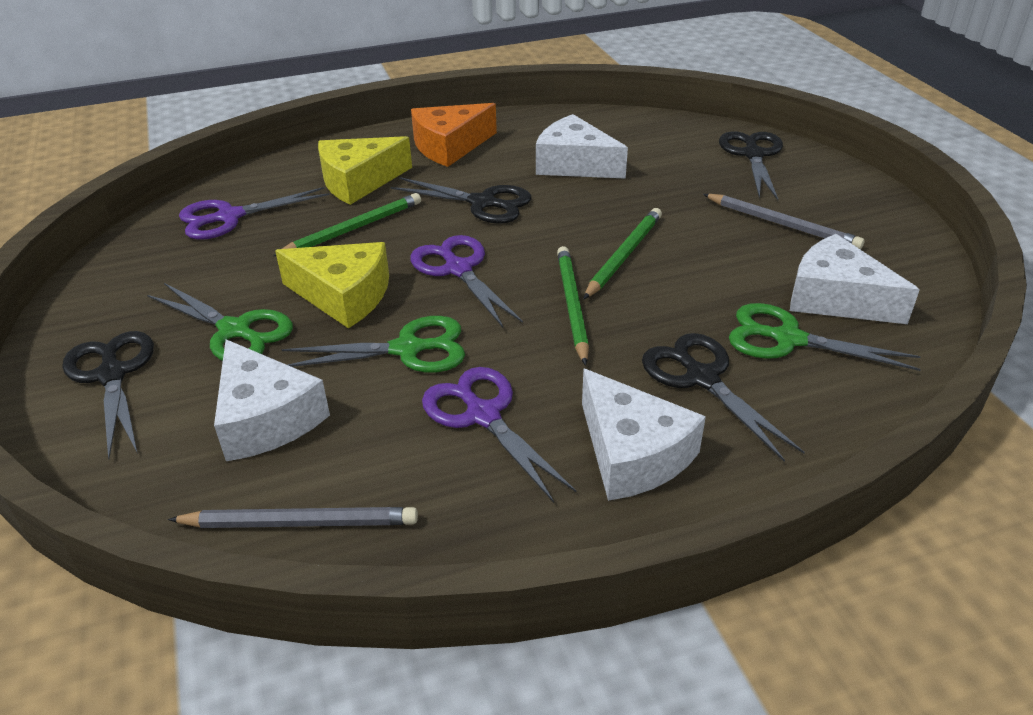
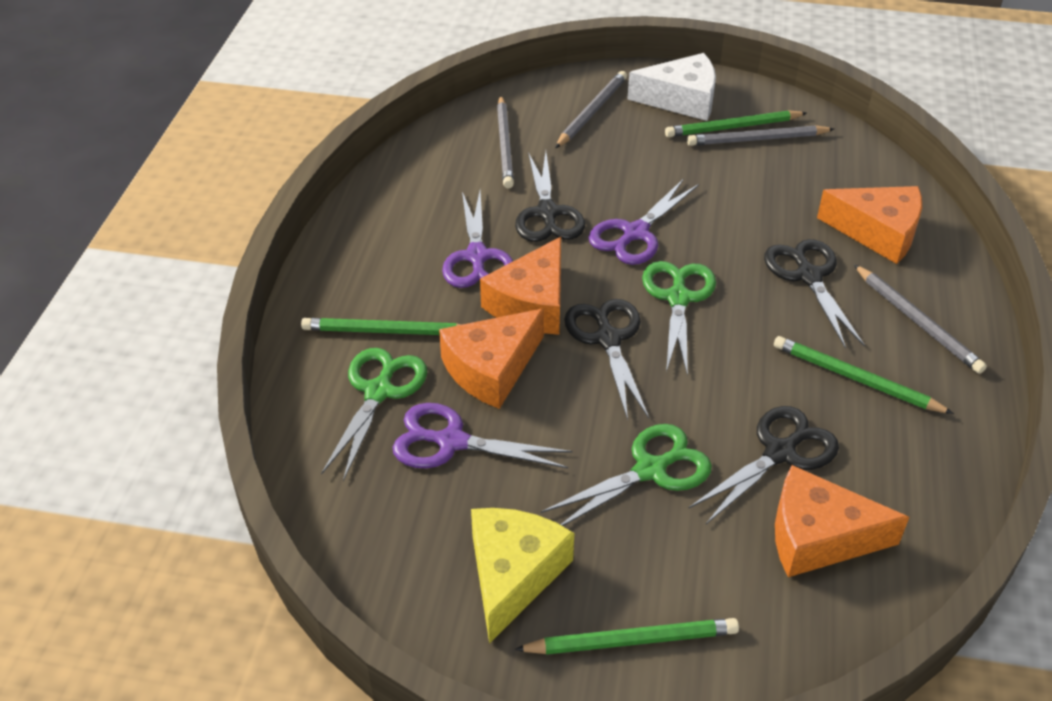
green pencil: [273,193,421,256] [557,246,589,365] [584,208,662,299] = 3 -> [301,318,461,335] [514,618,739,655] [665,110,807,137] [774,336,954,414] = 4
grey pencil: [168,507,418,528] [703,194,865,249] = 2 -> [497,96,514,189] [555,71,627,148] [687,125,834,146] [854,264,987,374] = 4
orange cheese: [411,103,497,167] = 1 -> [439,309,544,409] [480,237,561,335] [775,465,909,577] [817,186,922,264] = 4
white cheese: [214,339,330,461] [536,114,628,179] [582,369,706,501] [790,234,920,324] = 4 -> [627,53,716,121] = 1
yellow cheese: [275,242,389,329] [318,136,412,205] = 2 -> [471,508,574,644] = 1

